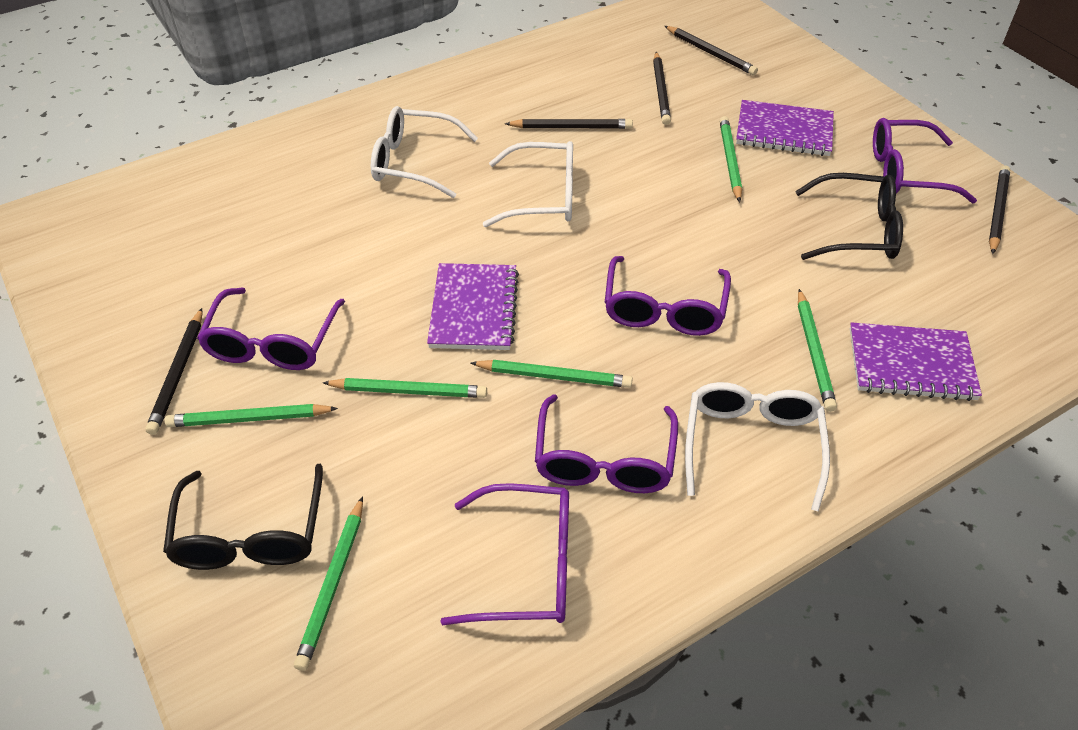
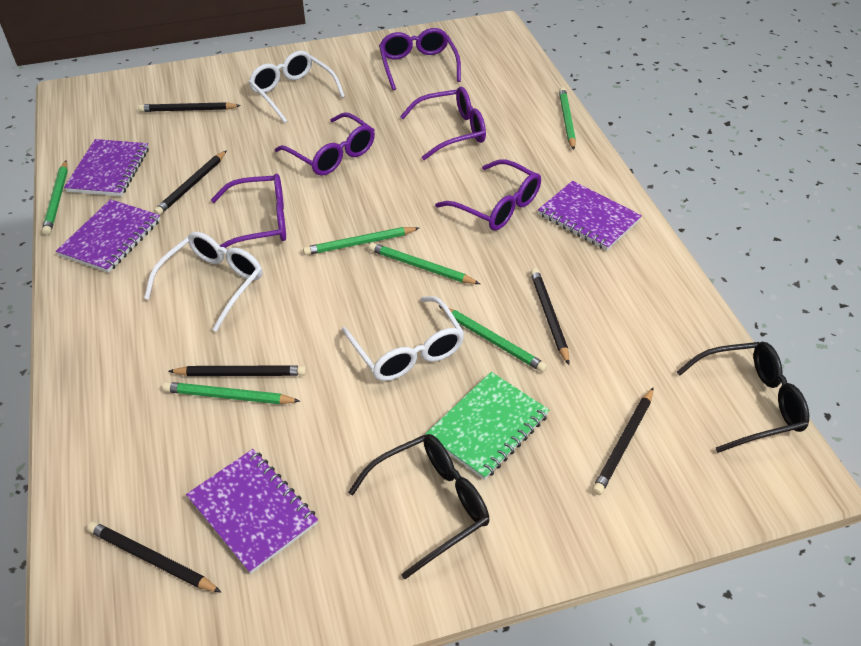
black pencil: [145,308,202,435] [505,119,633,129] [653,52,671,125] [665,26,758,75] [989,165,1010,254] = 5 -> [87,521,221,593] [138,102,241,112] [154,151,227,215] [168,365,306,376] [530,268,569,365] [592,388,653,495] = 6
green notebook: none = 0 -> [426,372,549,480] = 1
purple notebook: [427,263,519,350] [736,100,834,156] [850,322,982,401] = 3 -> [56,199,160,273] [64,139,149,196] [186,449,318,574] [538,181,642,251] = 4

